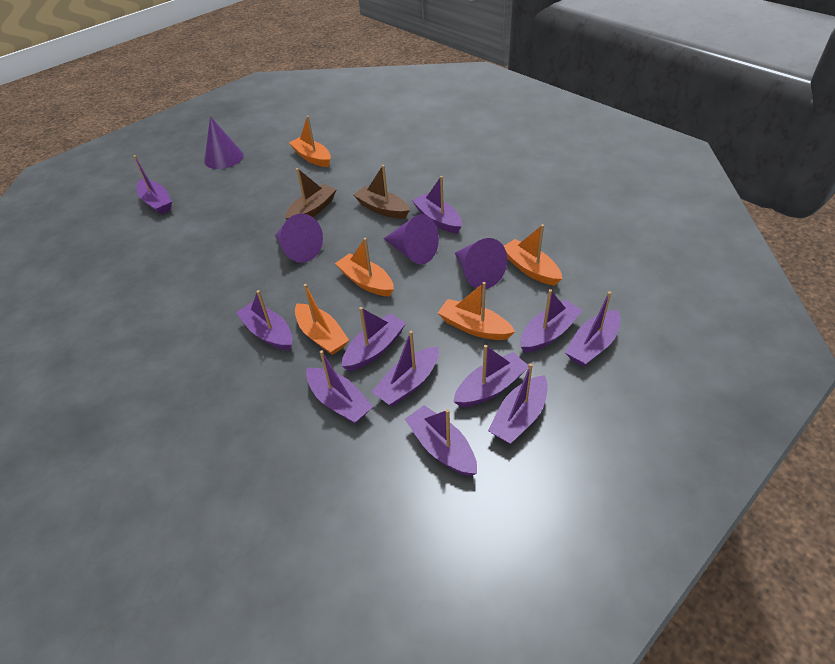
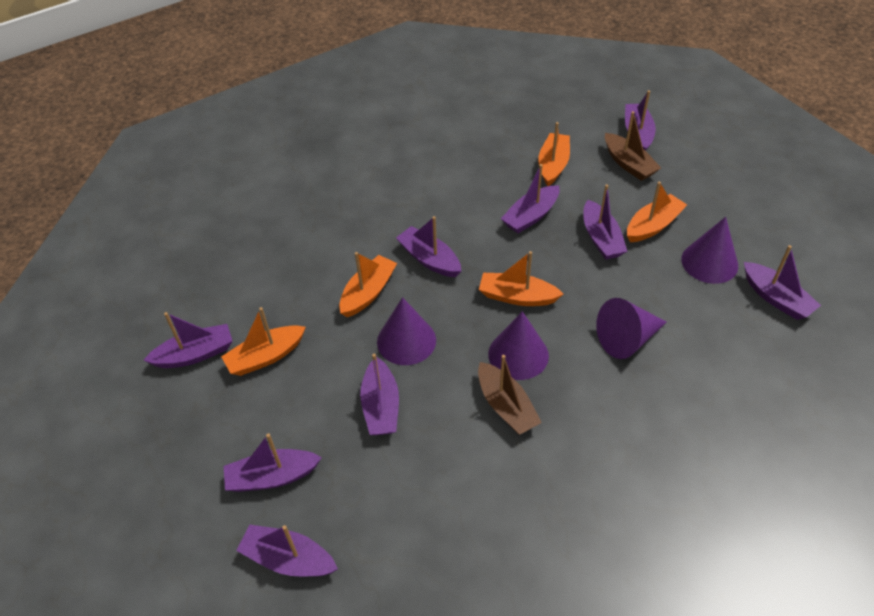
purple boat: [134,155,172,214] [236,290,292,351] [306,350,373,424] [342,307,406,371] [372,331,439,406] [405,405,477,476] [412,176,462,234] [453,345,529,407] [488,363,548,444] [520,289,583,353] [565,291,620,367] = 11 -> [144,312,233,368] [224,433,322,492] [236,524,338,577] [360,354,399,435] [396,216,461,277] [501,164,560,233] [584,184,628,260] [625,90,656,151] [744,245,821,320] = 9

